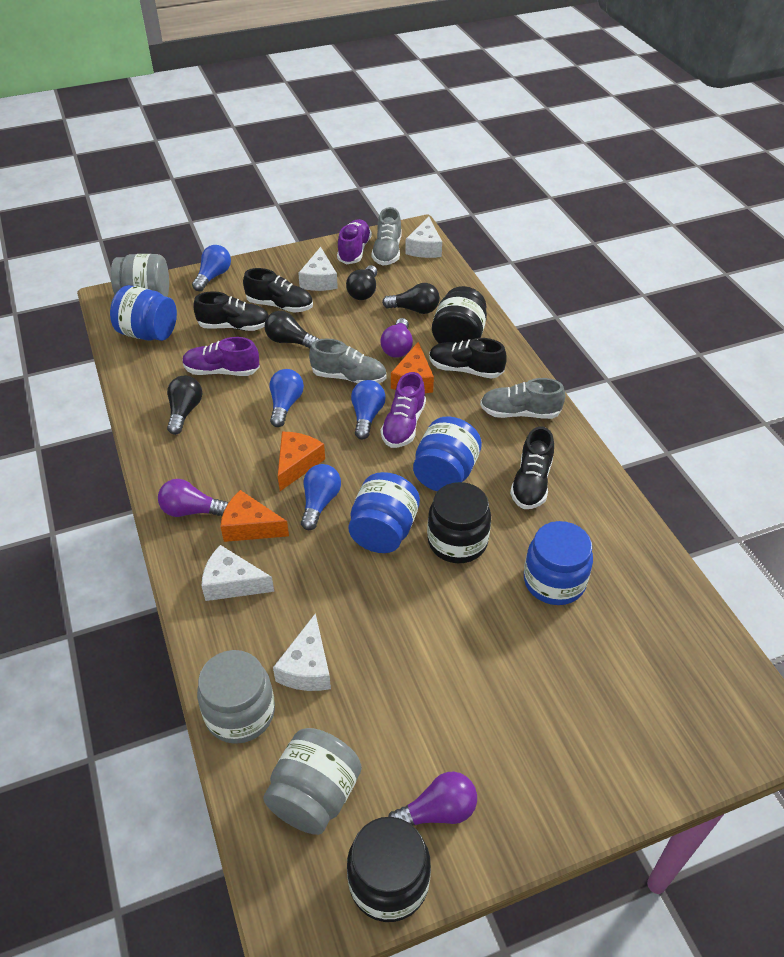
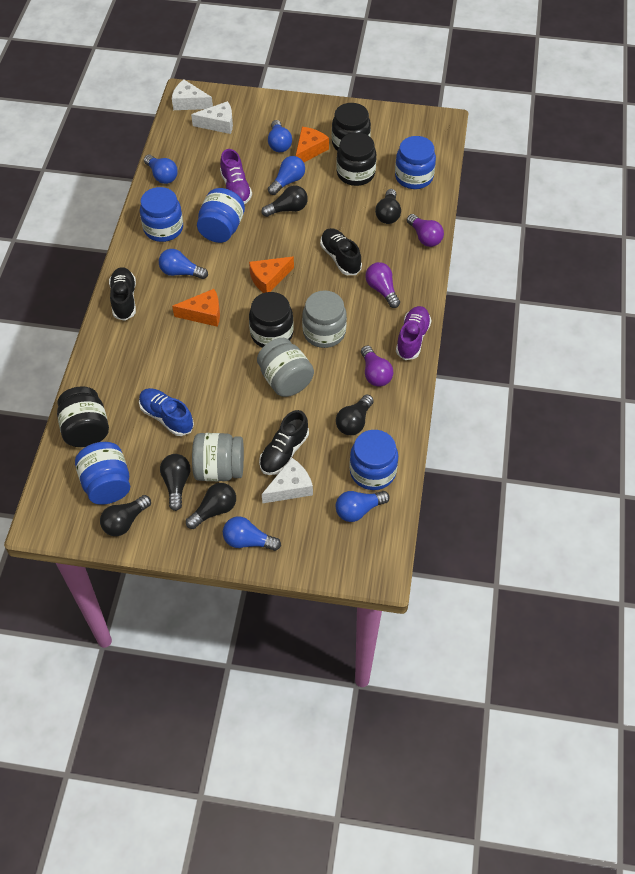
black jar: [347,817,431,922] [427,482,491,563] [432,286,487,343] = 3 -> [57,386,109,447] [249,292,294,348] [332,103,371,151] [336,133,376,186] = 4
black light bulb: [167,375,202,435] [264,311,319,349] [346,265,377,300] [382,283,440,314] = 4 -> [100,495,151,536] [160,454,191,511] [186,483,236,529] [261,185,308,217] [336,395,374,435] [375,189,401,224] = 6
black shoe: [193,291,269,331] [243,268,313,313] [429,338,507,379] [510,427,554,509] = 4 -> [109,267,136,321] [259,410,309,475] [320,228,362,275] = 3
blue jar: [110,285,177,341] [348,472,420,553] [413,416,482,491] [524,521,593,605] = 4 -> [75,442,130,505] [140,187,183,242] [197,188,245,243] [349,430,398,490] [395,136,436,189] = 5
blue light bulb: [192,245,231,291] [270,369,304,427] [301,464,341,530] [351,380,386,440] = 4 -> [144,155,178,184] [159,249,208,279] [223,517,281,551] [268,120,292,152] [268,156,305,195] [336,491,390,522] = 6
blue shoe: none = 0 -> [139,388,194,436] = 1
grey shoe: [309,338,386,384] [372,207,402,266] [480,378,565,419] = 3 -> none = 0
purple shoe: [182,337,260,376] [337,219,372,264] [381,372,426,448] = 3 -> [220,149,252,204] [396,306,432,360] = 2
white cheese: [202,545,274,601] [273,613,331,691] [298,247,338,291] [405,216,442,258] = 4 -> [172,80,213,110] [191,101,233,134] [262,458,313,504] = 3

